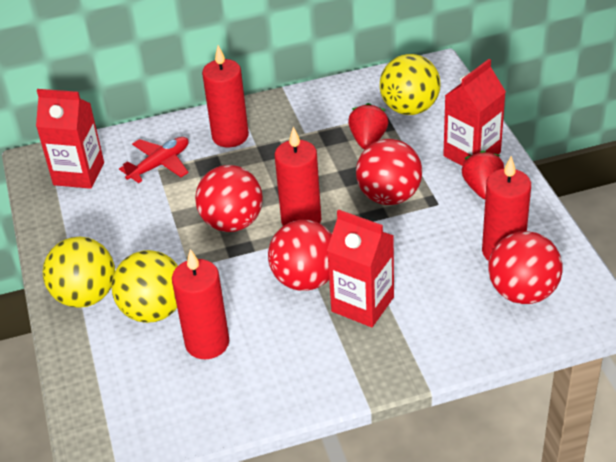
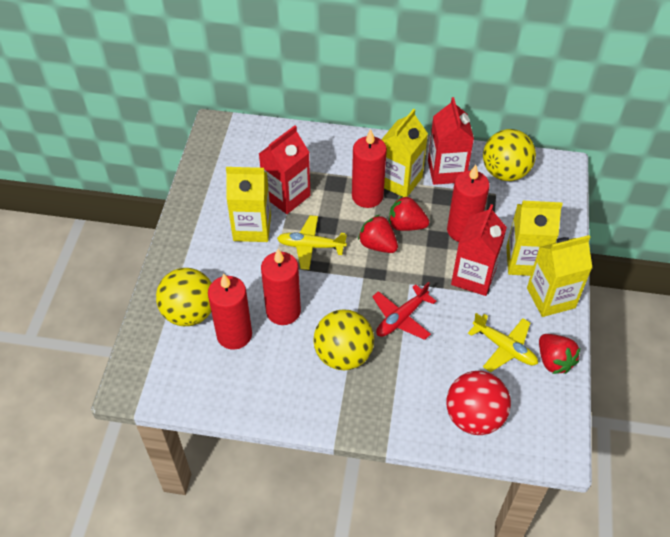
red ball: [195,165,263,232] [268,220,332,291] [356,139,422,205] [488,231,563,304] = 4 -> [446,371,511,435] = 1
red strawberry: [348,103,389,149] [462,151,504,199] = 2 -> [358,215,398,253] [389,195,429,231] [539,334,580,374] = 3
yellow carton: none = 0 -> [226,167,271,242] [381,109,428,197] [506,201,563,276] [527,235,592,317] = 4
yellow plane: none = 0 -> [277,215,347,270] [468,313,538,372] = 2

